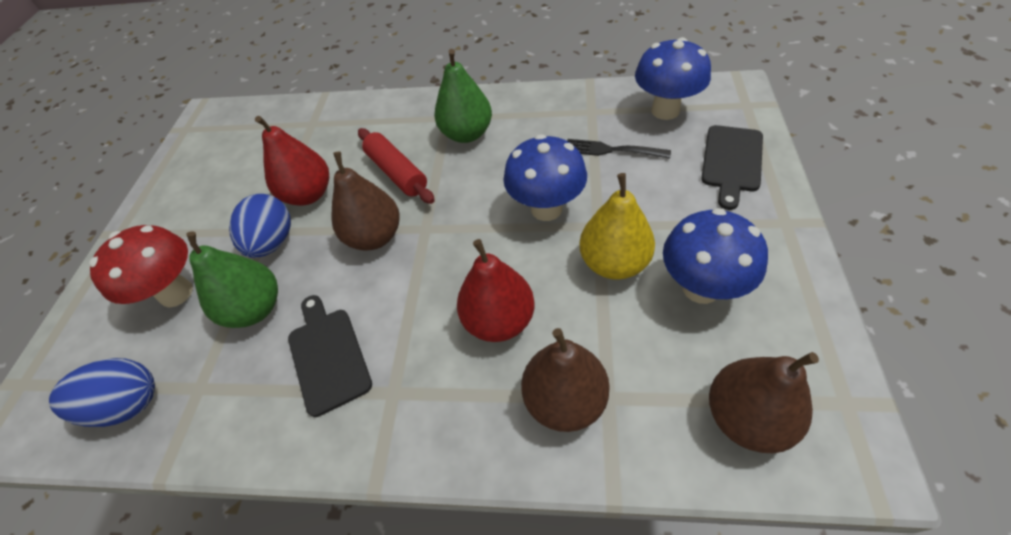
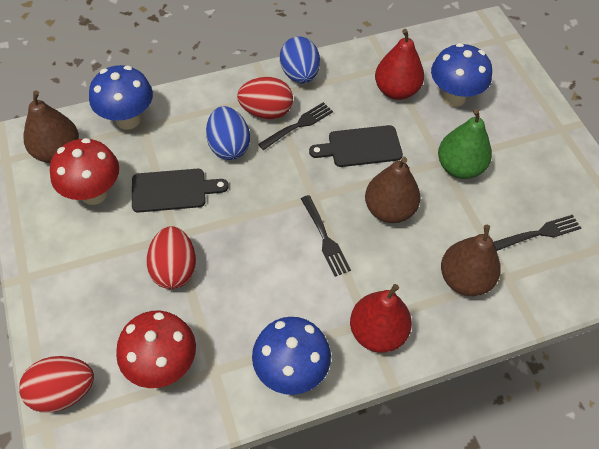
black fork: [567,139,671,159] = 1 -> [258,102,333,150] [301,195,351,276] [493,215,581,251] = 3
green pear: [186,232,278,328] [434,49,492,143] = 2 -> [438,109,492,179] = 1
red egg: none = 0 -> [19,356,94,413] [146,226,196,289] [237,77,293,119] = 3
red mushroom: [89,225,193,307] = 1 -> [50,138,119,205] [116,311,196,388] = 2
red rolling pin: [358,128,435,204] = 1 -> none = 0
yellow pear: [579,173,655,280] = 1 -> none = 0

